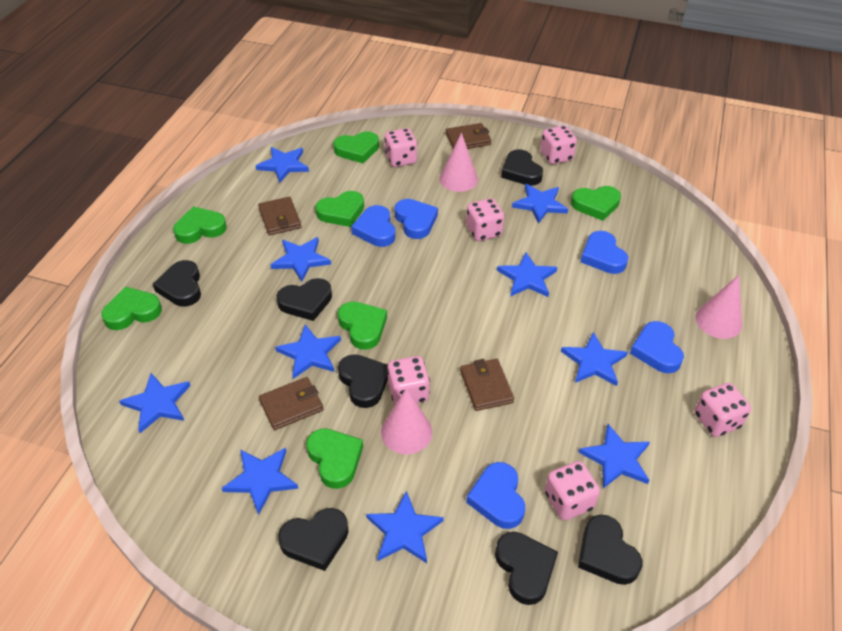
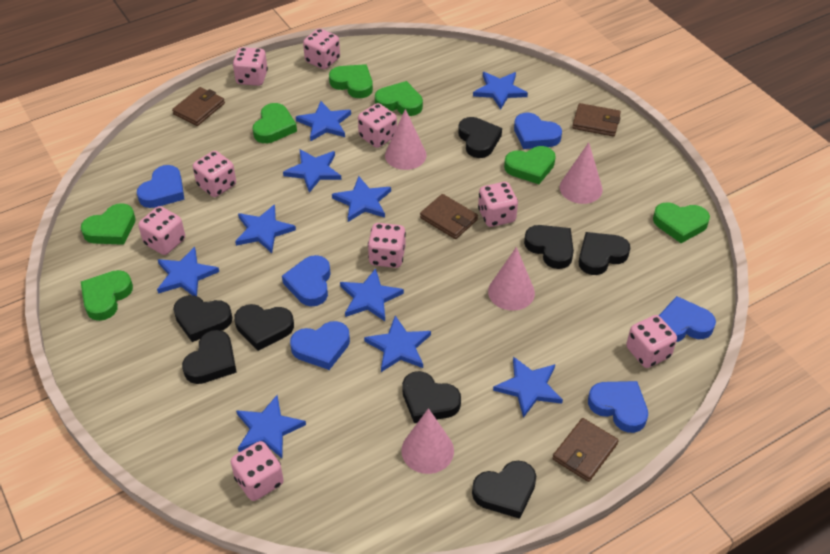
black heart: [153,260,201,307] [276,278,332,321] [278,508,349,571] [338,354,388,408] [495,532,558,605] [501,149,543,186] [578,515,642,585] = 7 -> [173,295,233,342] [182,330,237,384] [234,304,294,351] [402,371,461,423] [458,117,502,158] [472,461,536,519] [524,225,574,269] [579,232,630,275] = 8
blue heart: [351,205,395,247] [395,199,438,239] [466,462,525,529] [581,231,628,274] [630,321,684,373] = 5 -> [137,165,184,208] [282,255,331,306] [290,321,350,370] [514,113,562,149] [588,381,648,433] [659,296,716,342] = 6
pink cone: [381,388,432,454] [440,133,478,192] [695,275,742,339] = 3 -> [385,109,427,170] [401,408,454,474] [488,247,535,311] [560,142,603,204] = 4
pink dice: [384,128,418,167] [387,356,430,404] [466,198,504,241] [540,125,577,164] [545,461,600,521] [695,383,751,437] = 6 -> [138,206,185,255] [193,151,236,197] [231,441,283,501] [233,47,268,86] [303,28,340,69] [358,103,397,148] [368,223,406,268] [478,182,518,227] [626,315,677,368] = 9

